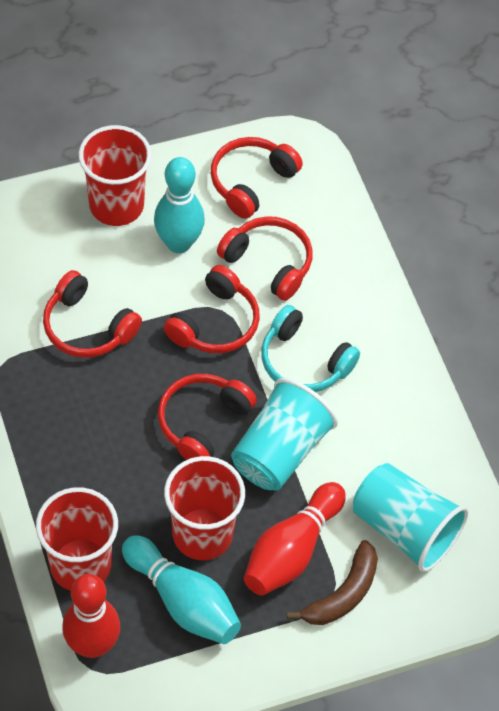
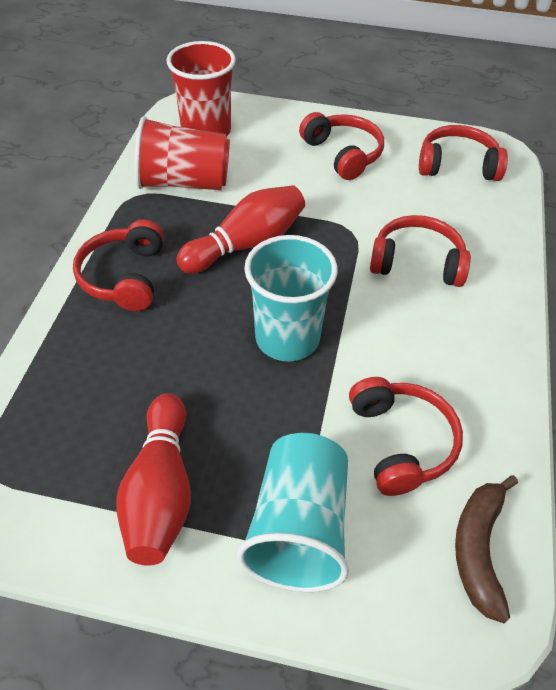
red cup: [36,487,118,591] [79,125,152,226] [164,456,245,560] = 3 -> [134,116,230,190] [167,41,236,137] = 2
turquoise bowling pin: [122,535,241,644] [154,157,205,253] = 2 -> none = 0
turquoise headphones: [261,305,360,392] = 1 -> none = 0

